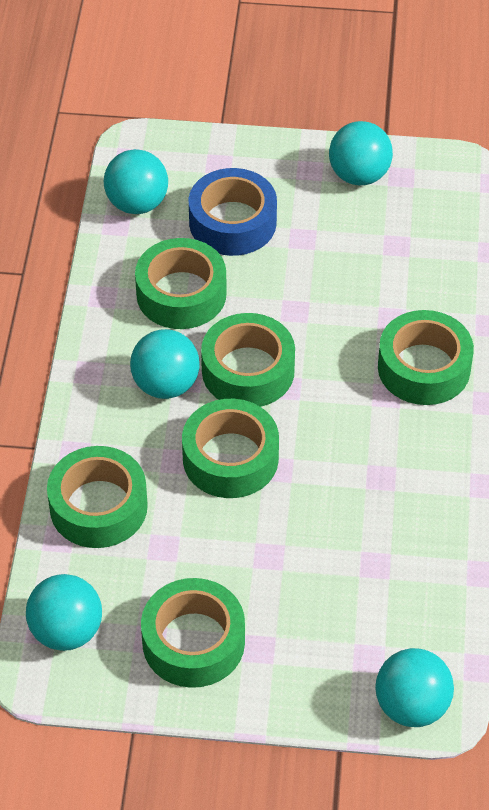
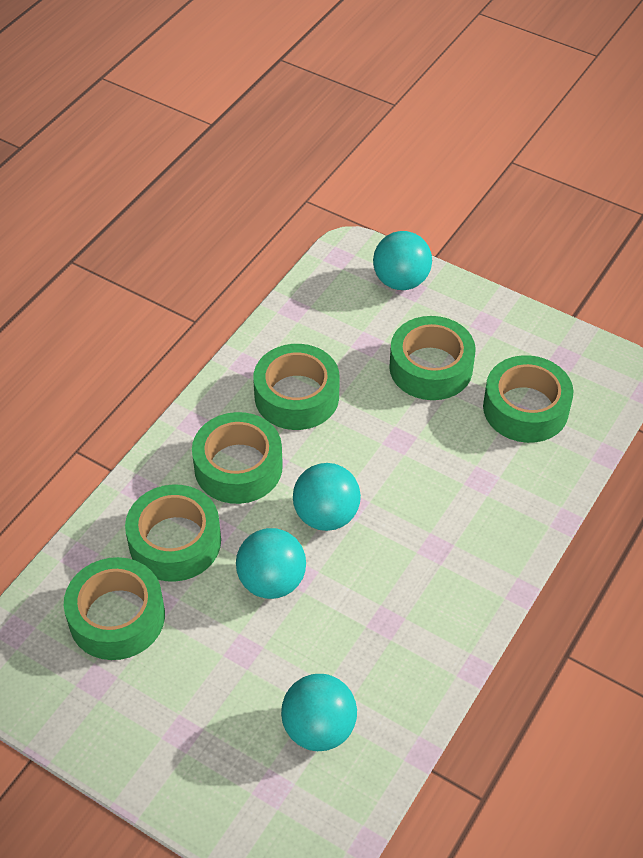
blue tape: [189,168,277,256] = 1 -> none = 0
turquoise ball: [26,574,102,651] [104,149,168,214] [130,329,200,399] [329,121,393,185] [375,648,454,727] = 5 -> [236,528,306,599] [281,674,357,751] [293,463,361,531] [373,231,432,290] = 4

